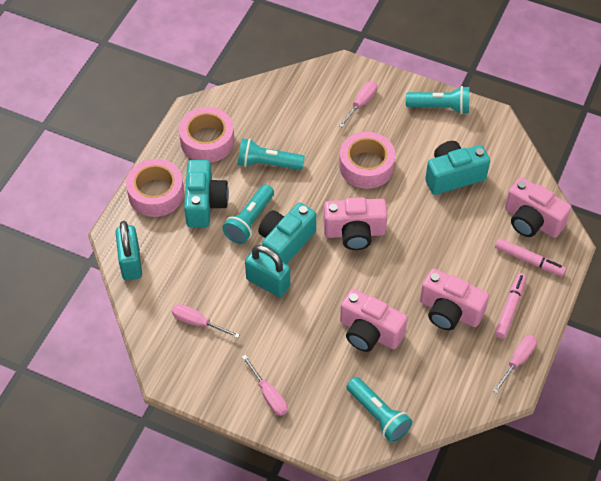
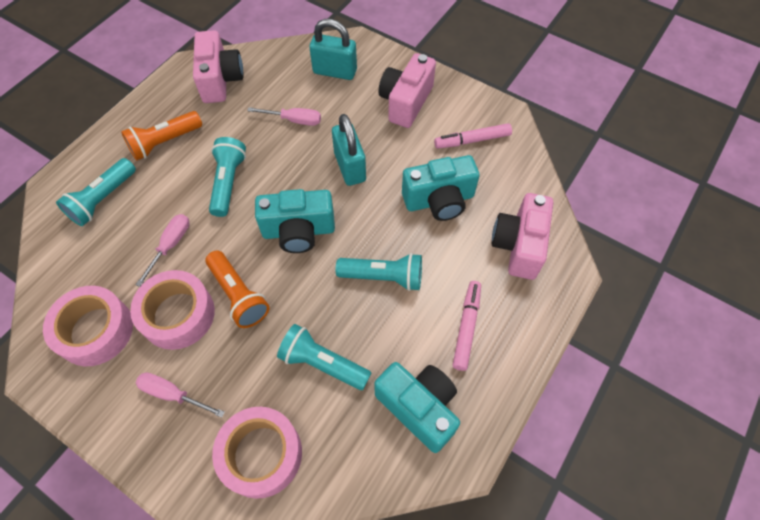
orange flashlight: none = 0 -> [121,111,202,161] [206,250,270,328] = 2
pink camera: [323,197,388,250] [340,289,408,352] [420,268,489,330] [505,177,572,238] = 4 -> [193,30,244,103] [378,53,436,128] [492,193,553,280] = 3
pink screwdriver: [172,304,240,338] [242,355,287,416] [339,81,377,127] [493,335,537,393] = 4 -> [135,214,190,287] [136,372,225,418] [247,107,321,126] = 3

